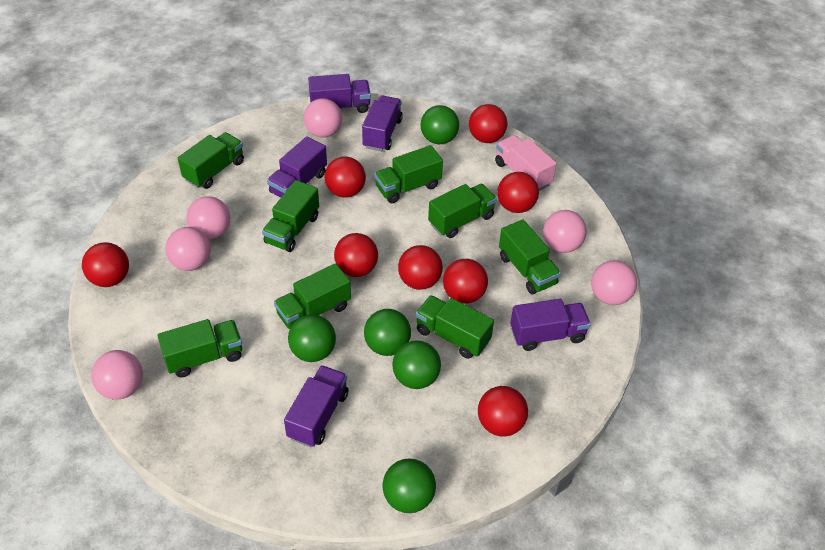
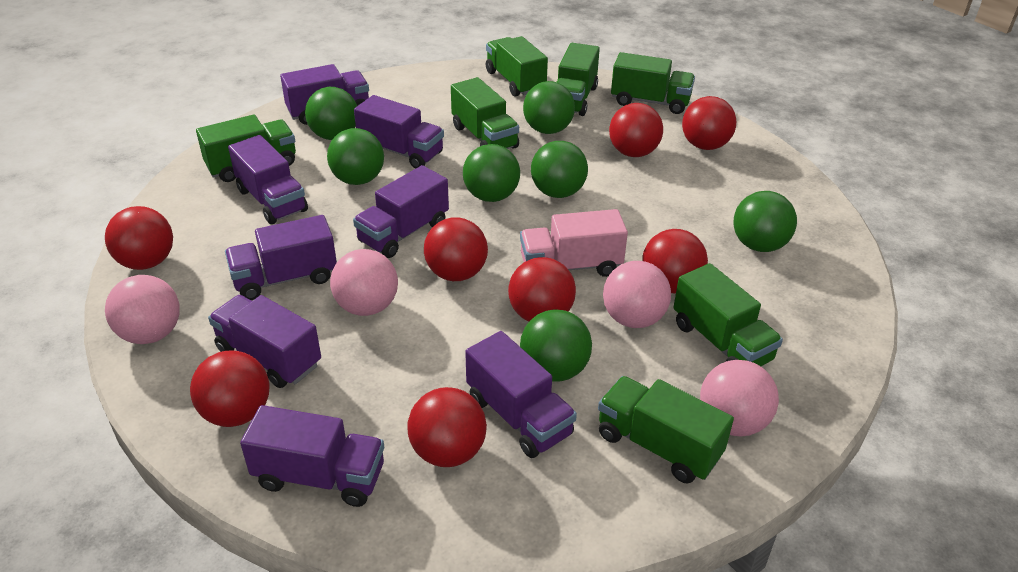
green ball: [288,314,336,362] [364,309,411,356] [383,458,436,513] [392,340,441,389] [420,105,459,144] = 5 -> [305,87,357,140] [327,128,384,185] [463,144,520,202] [520,309,592,382] [523,81,575,134] [531,141,588,198] [734,191,797,252] = 7
green truck: [157,319,242,377] [178,132,244,189] [262,180,319,252] [274,263,351,329] [374,145,443,203] [416,295,494,359] [428,184,497,238] [499,219,561,295] = 8 -> [196,115,296,182] [451,77,519,149] [486,36,548,97] [557,43,600,116] [598,376,734,483] [611,52,695,114] [673,263,783,366] = 7
pink ball: [91,350,143,400] [165,227,211,271] [186,196,230,239] [304,98,342,138] [543,210,587,253] [591,260,637,305] = 6 -> [105,275,180,344] [330,249,398,316] [603,261,671,328] [700,360,779,437] = 4
purple truck: [267,136,327,198] [284,365,349,447] [308,74,371,113] [362,95,403,151] [510,299,591,351] = 5 -> [208,295,321,388] [225,215,337,300] [228,135,308,224] [240,405,384,507] [280,64,369,125] [353,165,449,258] [354,95,444,169] [465,331,577,458] = 8

